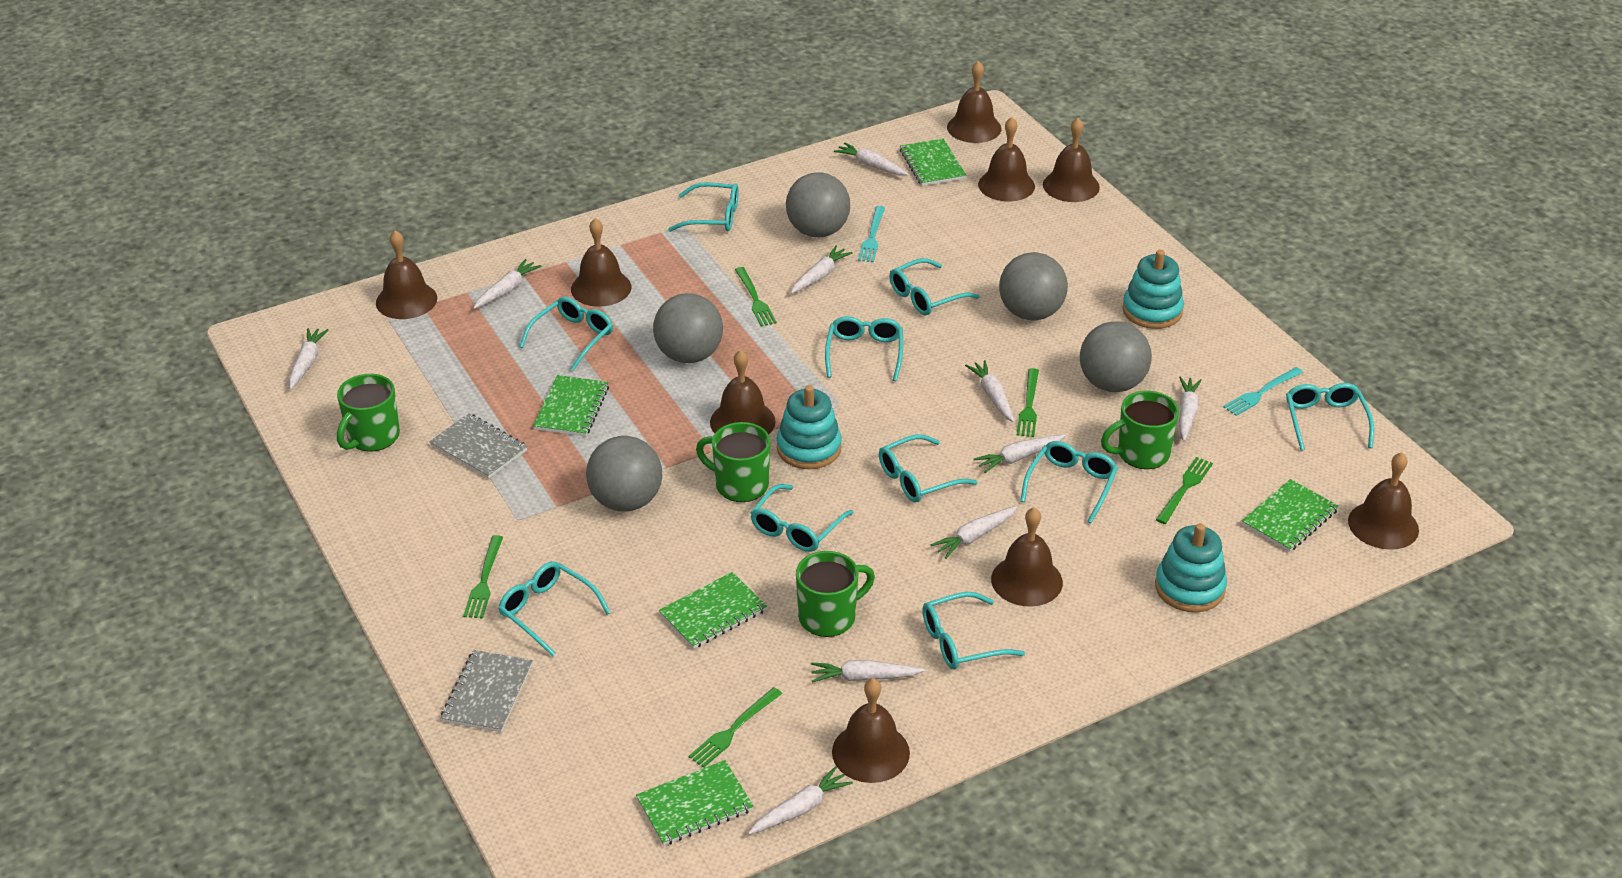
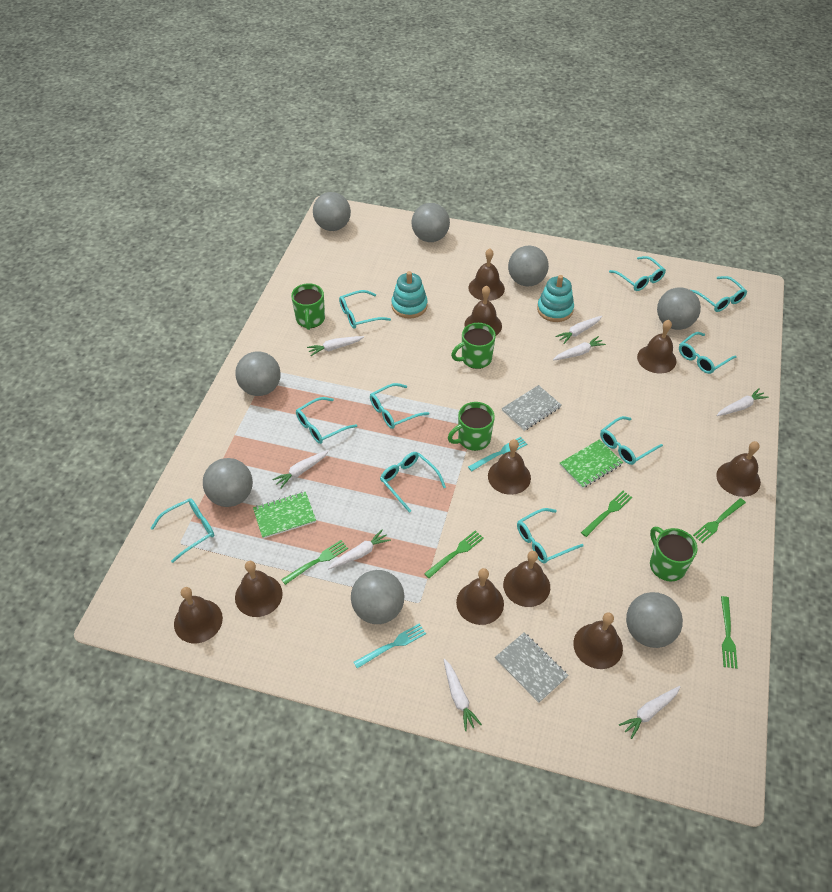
brown bell: [376,230,437,319] [571,218,631,307] [710,350,776,435] [832,678,910,783] [947,61,1002,143] [978,117,1035,202] [991,507,1063,607] [1043,118,1100,202] [1348,452,1419,550] = 9 -> [174,587,223,643] [235,561,283,617] [456,568,504,625] [465,286,502,335] [469,248,505,301] [488,439,531,495] [503,551,550,607] [573,612,623,669] [637,320,676,374] [716,441,761,497] = 10
green notebook: [533,375,609,437] [636,760,754,846] [659,572,767,649] [900,138,966,186] [1242,479,1339,552] = 5 -> [253,492,316,539] [560,439,623,488] = 2
grey ball: [586,436,662,512] [653,293,723,363] [786,172,850,237] [999,252,1068,321] [1080,321,1152,392] = 5 -> [203,458,253,507] [235,351,281,396] [313,192,351,231] [351,570,404,624] [411,203,450,242] [508,245,549,286] [626,592,683,648] [657,287,701,330] = 8
turquoise stacking toy: [777,385,842,469] [1122,250,1184,329] [1155,523,1227,612] = 3 -> [391,271,428,319] [537,275,574,322] = 2
white carrot: [289,328,328,389] [474,259,541,309] [748,766,853,835] [791,246,852,294] [811,660,925,683] [834,142,909,176] [930,506,1018,559] [965,360,1015,423] [973,435,1066,473] [1179,376,1202,441] = 10 -> [272,450,329,489] [307,336,364,356] [328,529,391,569] [443,659,482,731] [553,336,606,360] [555,316,602,344] [619,686,680,739] [716,388,769,416] = 8

